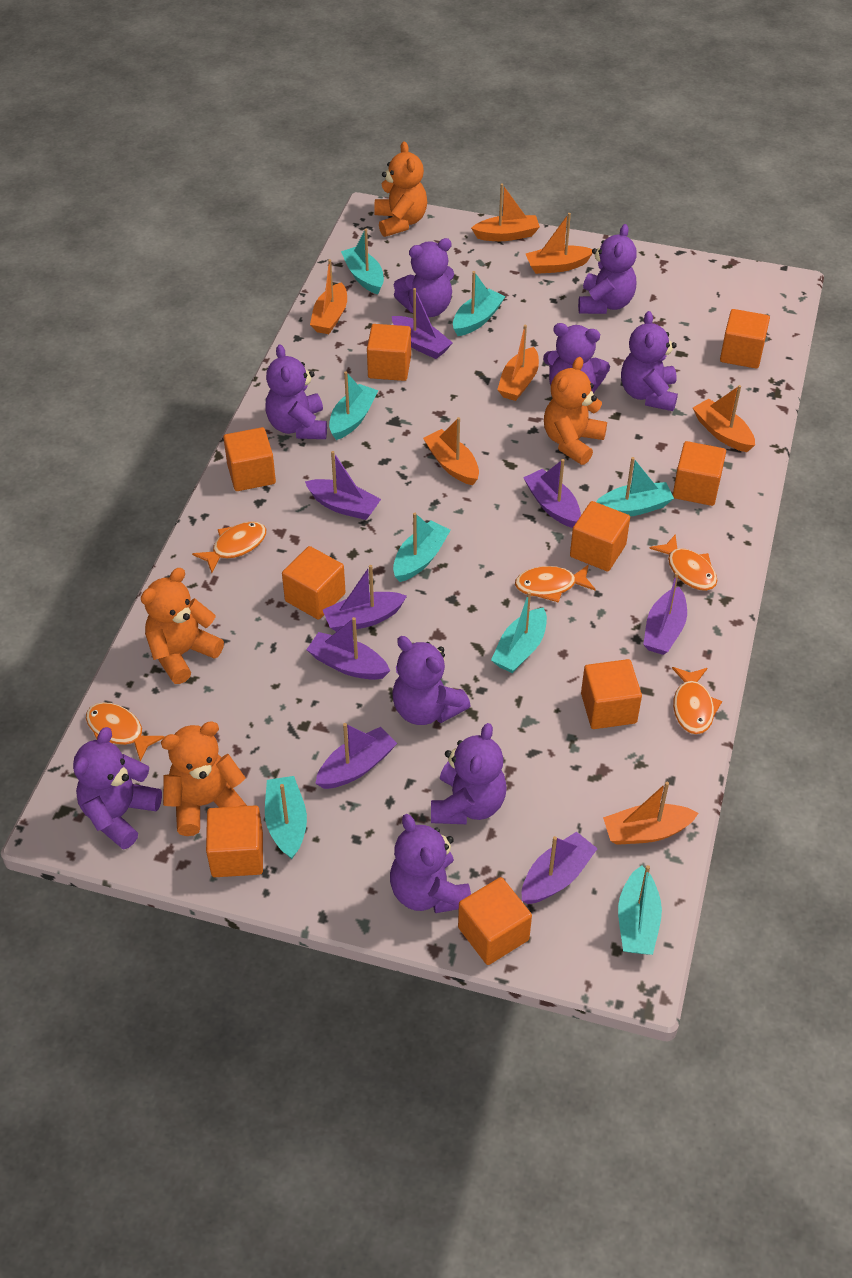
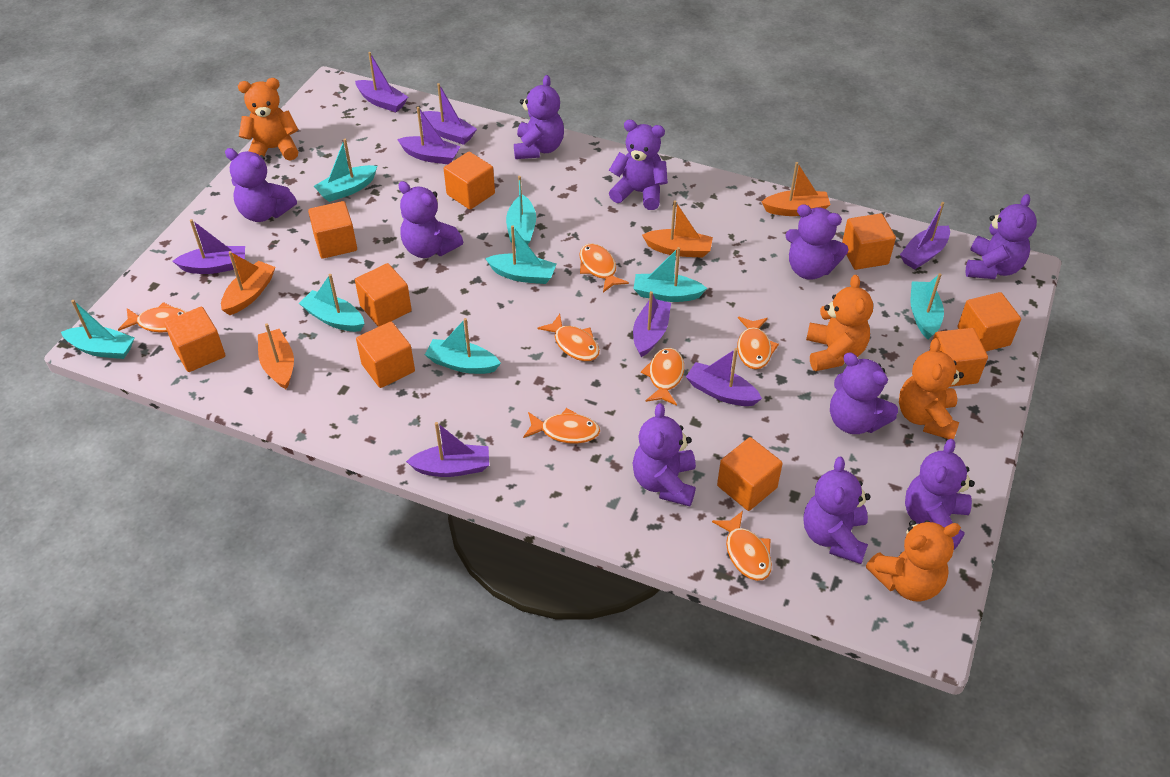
orange boat: [310,259,347,334] [423,417,479,485] [471,184,540,241] [497,325,539,401] [526,213,593,274] [603,782,699,845] [693,385,755,452] = 7 -> [221,251,276,315] [258,323,294,389] [642,200,713,258] [762,162,831,216] = 4
orange fish: [86,702,165,762] [192,521,266,573] [515,564,596,603] [650,534,717,591] [672,667,722,734] = 5 -> [118,302,186,333] [523,408,600,444] [537,314,600,361] [579,243,629,292] [641,348,684,406] [712,511,772,581] [737,317,779,369] = 7
purple teddy bear: [73,727,162,850] [266,344,327,439] [390,814,471,913] [392,636,471,725] [394,238,454,317] [431,723,507,824] [543,323,610,393] [578,224,637,314] [621,311,678,411] = 9 -> [225,148,297,222] [398,181,463,258] [514,75,564,159] [609,120,668,210] [633,403,696,506] [785,204,849,280] [803,457,871,564] [830,352,898,434] [905,439,975,550] [966,194,1037,279] = 10

